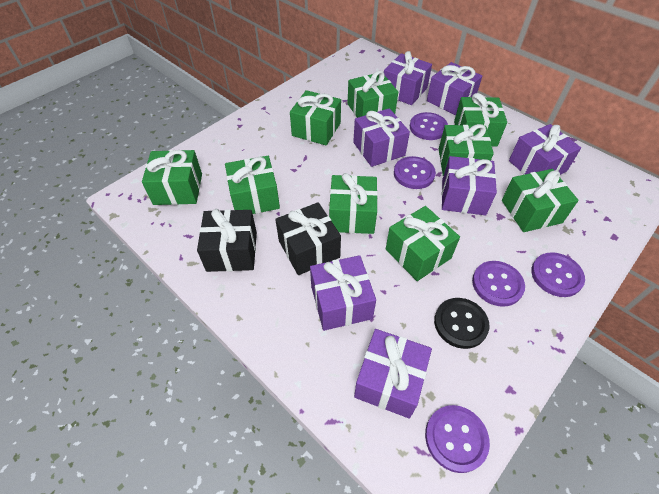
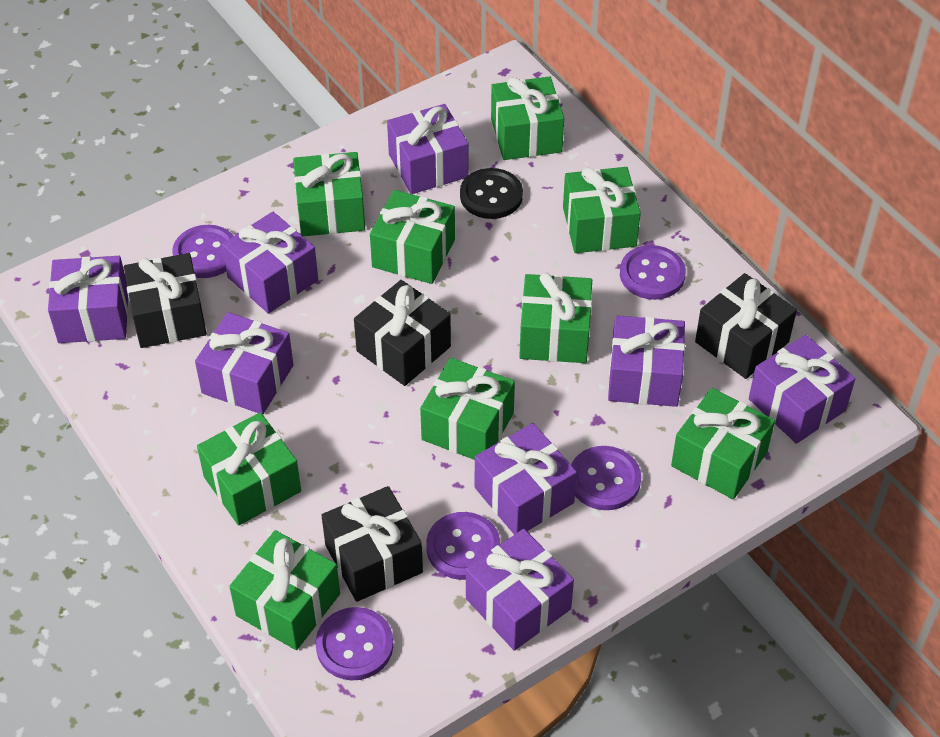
black gift: [197,209,257,272] [275,202,341,275] = 2 -> [124,253,207,348] [322,486,423,602] [354,280,451,386] [695,273,797,379] = 4
purple gift: [310,255,376,331] [353,108,410,167] [354,329,432,419] [384,51,432,105] [427,62,482,115] [442,156,497,215] [509,124,581,175] = 7 -> [48,256,128,343] [195,312,293,414] [222,212,318,314] [387,104,469,194] [466,529,574,651] [475,423,577,535] [608,315,685,407] [749,335,855,444] = 8

